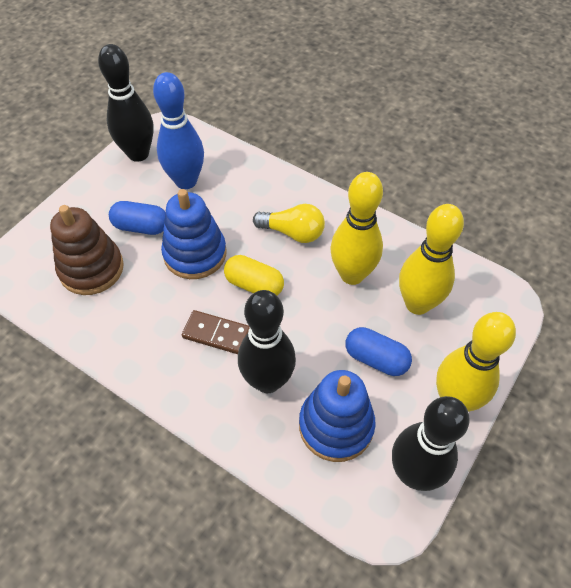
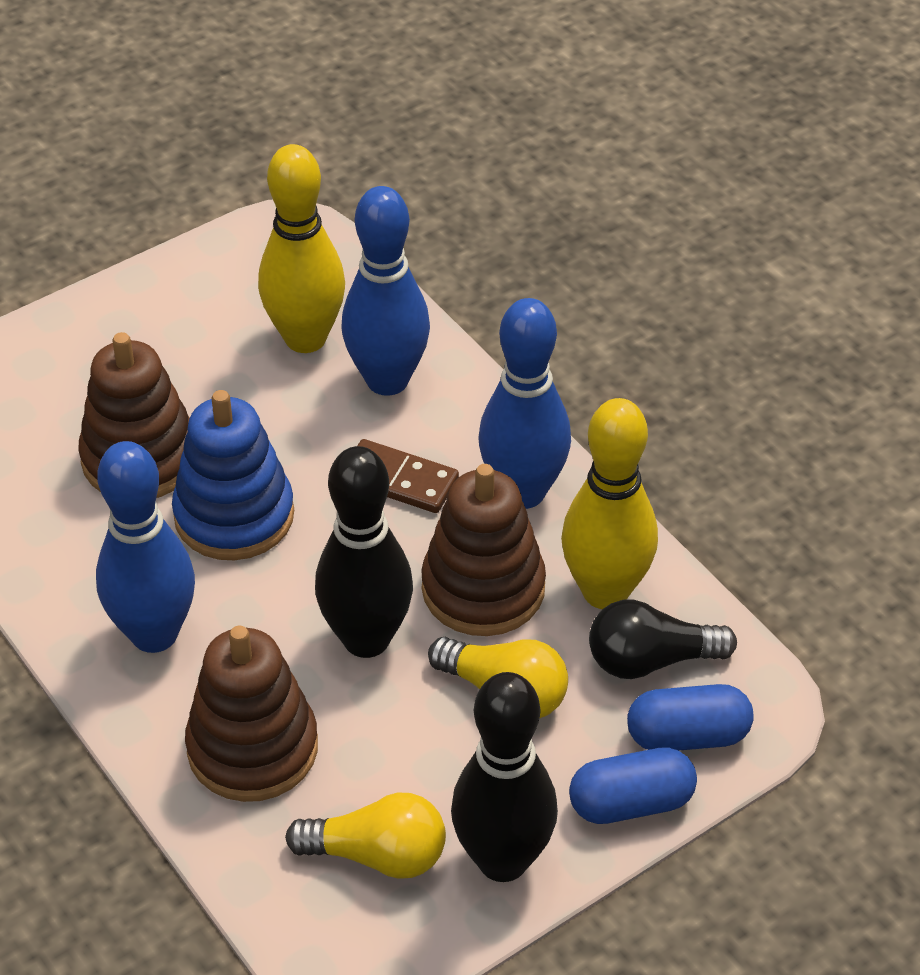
black bowling pin: [98,44,154,162] [238,290,296,393] [392,396,470,491] = 3 -> [315,446,413,658] [451,672,558,882] = 2
black light bulb: none = 0 -> [589,600,737,679] = 1
blue bowling pin: [153,72,204,189] = 1 -> [96,441,195,653] [341,186,430,396] [478,298,571,509] = 3
blue stacking toy: [161,189,226,279] [299,370,375,462] = 2 -> [172,390,294,560] = 1
brown stacking toy: [50,205,124,295] = 1 -> [78,332,190,498] [185,626,318,802] [421,464,546,636] = 3
yellow bowling pin: [330,172,383,285] [399,204,464,315] [436,312,516,412] = 3 -> [258,144,345,353] [561,398,658,609] = 2
yellow capsule: [224,255,284,295] = 1 -> none = 0
yellow light bulb: [253,204,325,243] = 1 -> [285,793,446,879] [428,637,568,719] = 2

